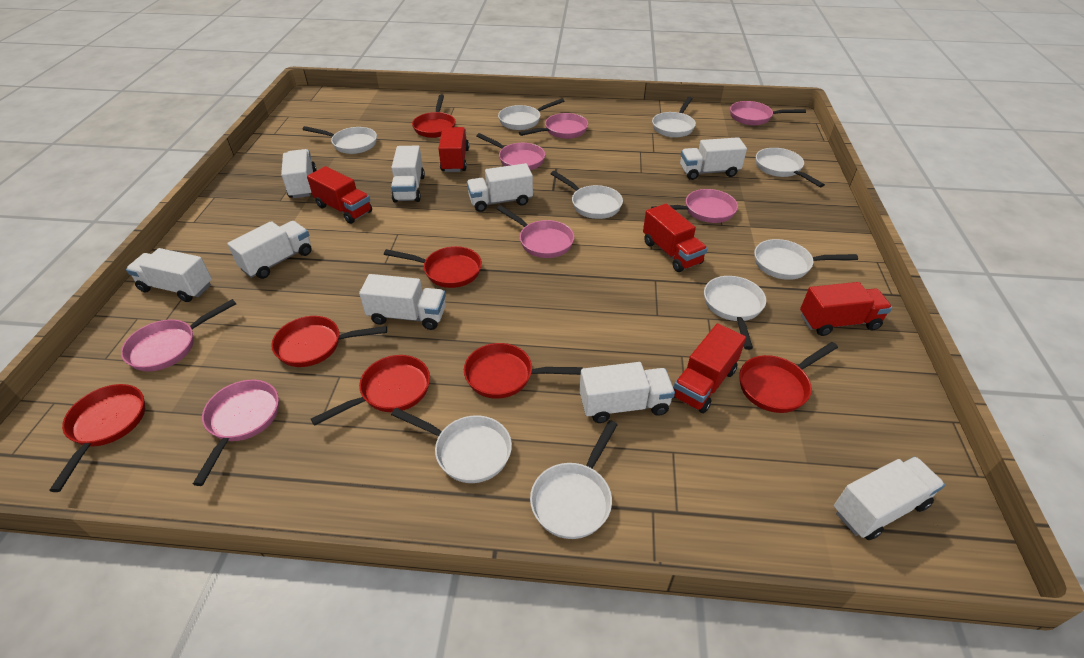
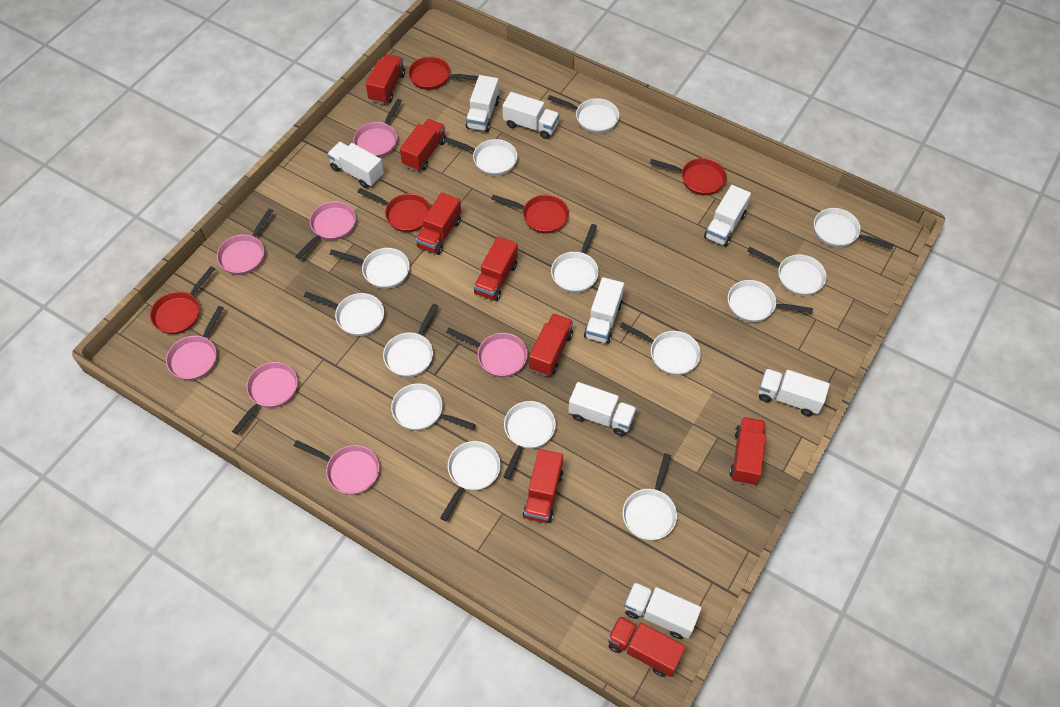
red pan: [49,384,145,492] [271,316,387,367] [311,355,430,426] [384,246,482,288] [412,95,455,138] [464,343,583,399] [739,342,838,413] = 7 -> [150,266,215,334] [357,188,431,232] [408,57,479,90] [491,195,569,234] [650,158,727,196] = 5
red truck: [307,166,372,224] [438,127,469,172] [643,204,708,272] [673,323,746,413] [800,282,892,336] = 5 -> [366,54,405,104] [400,119,446,171] [416,192,461,255] [474,237,518,301] [523,449,563,523] [529,314,573,376] [608,616,686,677] [730,417,766,485] = 8
white pan: [302,126,377,154] [391,408,512,483] [498,98,565,130] [530,420,618,539] [551,171,623,219] [652,97,696,137] [704,276,766,350] [754,239,858,280] [756,148,825,187] = 9 -> [304,292,384,336] [330,248,410,289] [383,304,438,377] [391,383,476,430] [440,441,501,521] [444,137,517,176] [503,401,556,479] [548,95,619,133] [551,224,599,293] [620,322,701,375] [623,453,677,541] [728,280,813,322] [748,247,827,296] [814,208,894,249] = 14
white truck: [126,248,212,302] [227,221,312,279] [281,149,317,198] [359,274,446,330] [391,146,425,202] [467,163,533,212] [579,362,675,423] [680,137,747,180] [834,457,945,540] = 9 -> [327,142,384,188] [466,75,499,132] [503,92,559,139] [568,382,637,436] [584,277,624,344] [624,582,702,639] [704,185,751,247] [758,369,830,416] = 8

